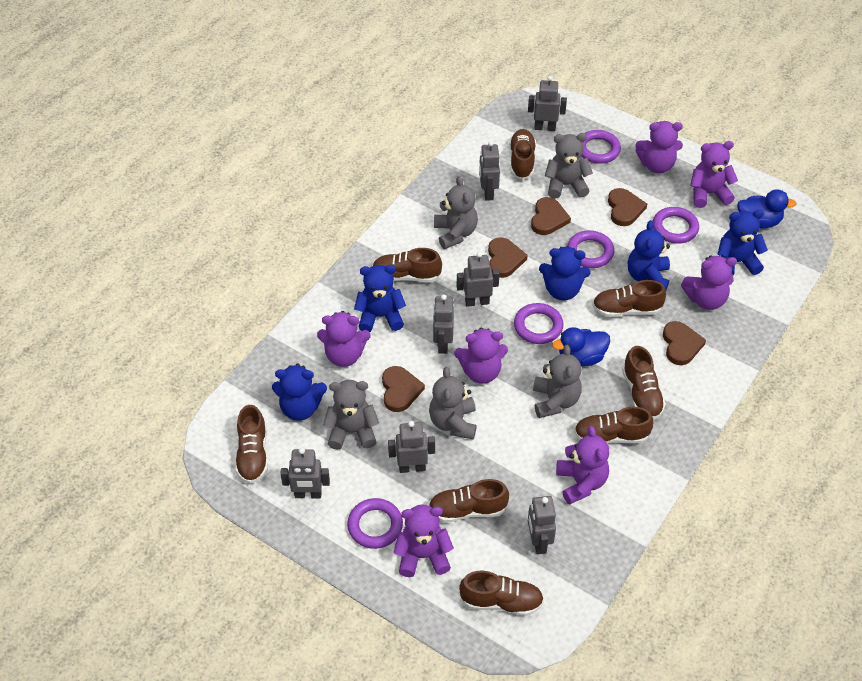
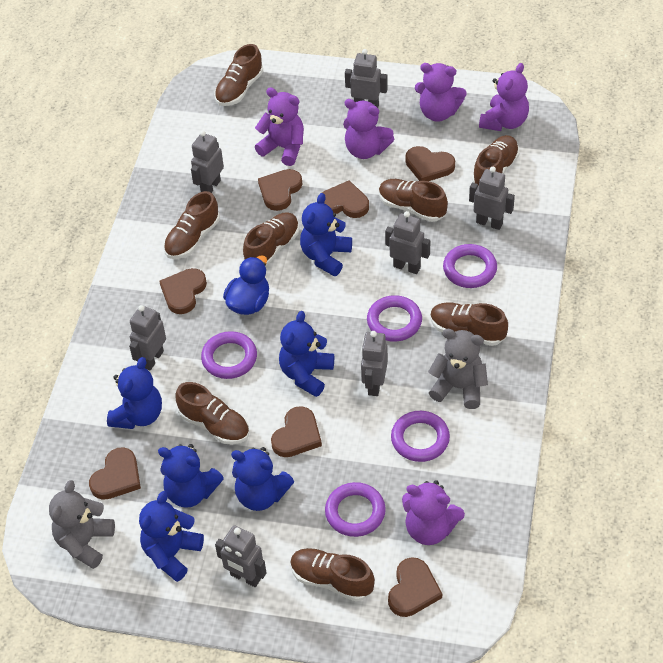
blue duck: [552,327,610,367] [737,189,797,229] = 2 -> [223,256,269,315] = 1
blue teddy bear: [272,364,327,421] [354,265,406,332] [539,246,591,300] [628,220,670,290] [717,210,768,275] = 5 -> [107,357,162,429] [139,491,204,582] [158,444,224,508] [231,447,294,511] [279,311,334,397] [300,193,352,276] = 6
brown heart: [382,366,425,412] [488,237,528,278] [531,197,571,235] [608,188,647,226] [663,321,706,365] = 5 -> [89,447,141,500] [159,268,207,314] [258,169,302,211] [271,406,322,457] [322,180,369,218] [388,557,442,617] [405,146,455,181] = 7
grey teddy bear: [323,380,379,450] [429,367,477,439] [434,176,478,249] [533,345,582,418] [545,133,593,199] = 5 -> [49,480,115,569] [428,329,488,409] = 2
purple teddy bear: [317,311,370,367] [394,505,454,577] [454,327,508,384] [556,426,609,505] [635,121,683,173] [681,255,737,310] [690,141,738,208] = 7 -> [255,87,304,166] [343,99,394,159] [402,480,465,545] [415,63,467,122] [479,63,529,131] = 5

